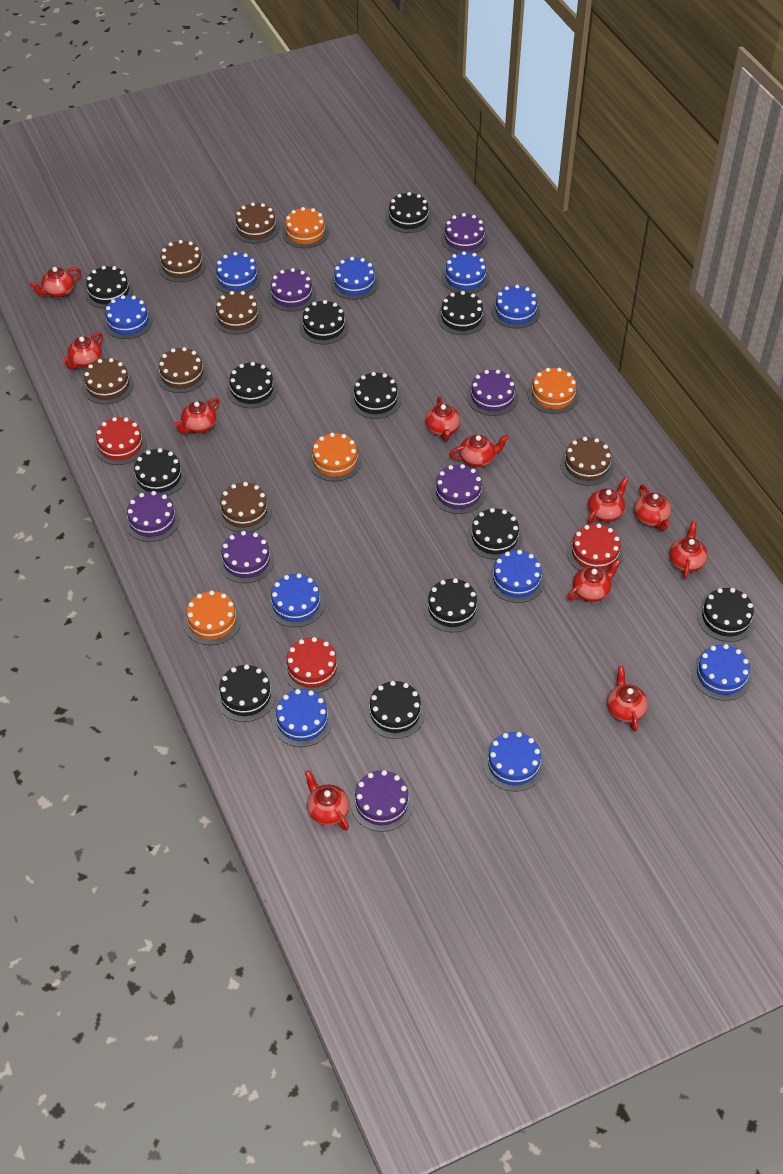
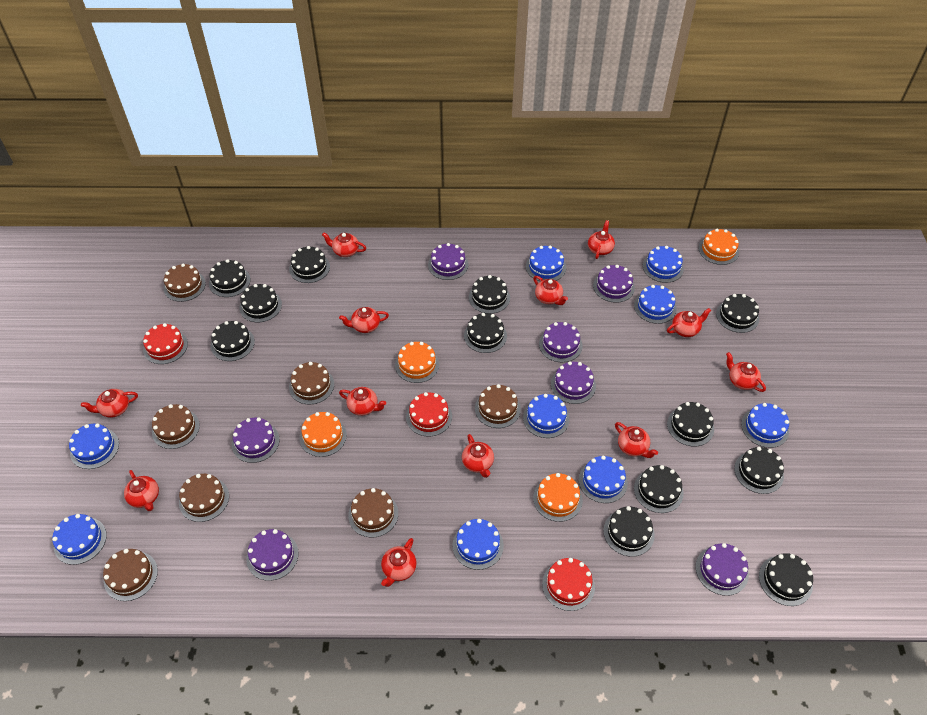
blue cake: [103,295,153,339] [213,252,261,293] [268,573,325,627] [272,689,333,747] [331,257,379,300] [441,251,489,294] [483,732,545,791] [488,550,545,603] [491,284,540,328] [692,644,752,701] = 10 -> [52,514,107,565] [69,424,119,469] [452,519,504,570] [523,394,569,438] [526,246,566,282] [579,456,628,503] [634,285,677,324] [643,246,684,283] [741,403,789,448] = 9
red teapot: [30,267,81,297] [62,332,103,369] [174,398,220,434] [305,770,349,830] [425,396,460,440] [449,435,509,467] [567,559,620,602] [588,477,628,524] [607,666,648,731] [634,485,671,531] [669,521,708,579] = 11 -> [81,389,138,418] [124,470,159,511] [322,232,366,257] [339,307,389,333] [339,387,386,416] [381,538,417,587] [462,434,494,478] [533,276,568,305] [588,220,615,259] [615,422,658,458] [667,308,711,337] [726,352,766,392] = 12

